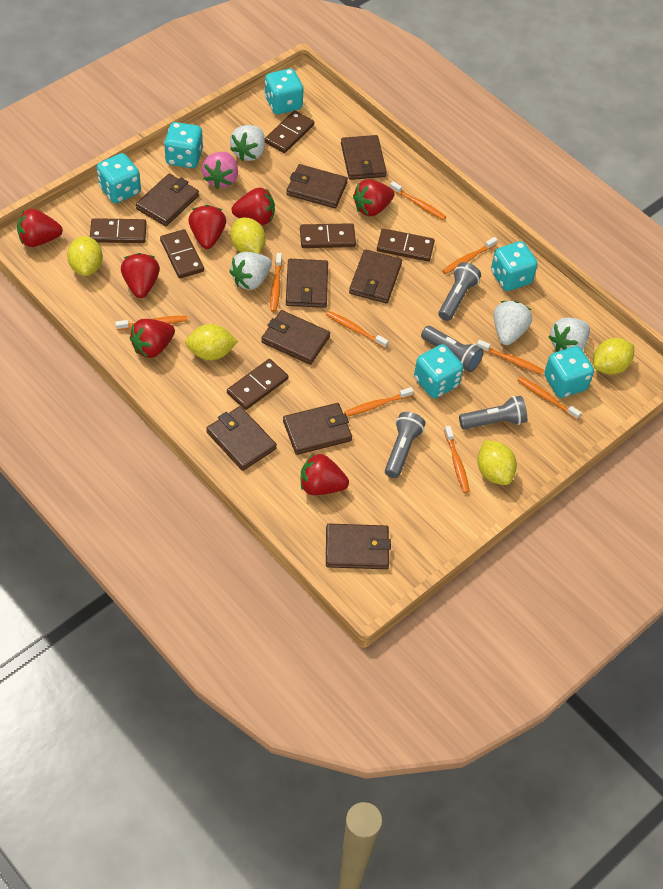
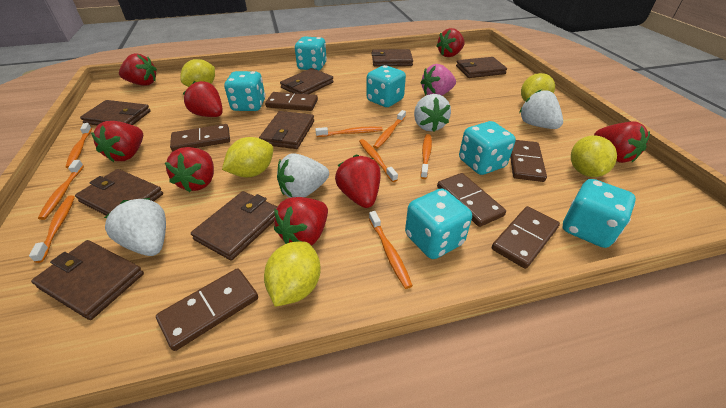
brown wallet: [136,174,199,226] [206,406,277,471] [261,310,330,365] [283,403,352,455] [286,164,348,208] [286,259,328,308] [326,524,391,569] [341,135,387,180] [349,249,402,303] = 9 -> [31,240,144,320] [75,169,163,216] [80,100,151,126] [191,191,277,261] [259,111,314,149] [280,68,334,94] [372,49,413,66] [456,57,507,78] = 8
grey flashlight: [385,412,425,478] [421,326,484,372] [438,262,481,321] [459,396,527,429] = 4 -> none = 0
orange toothbrush: [115,316,188,330] [270,253,282,312] [326,311,388,348] [344,387,413,417] [390,181,446,220] [442,237,498,274] [444,426,470,493] [477,340,544,375] [518,376,581,420] = 9 -> [29,195,75,263] [38,160,84,220] [66,123,92,168] [315,127,383,137] [359,139,398,182] [369,211,413,289] [373,110,406,149] [420,134,432,179] = 8
red strawberry: [17,209,63,247] [121,253,160,298] [130,319,175,358] [188,205,226,249] [232,187,275,225] [301,453,349,495] [353,179,394,217] = 7 -> [91,121,143,162] [119,53,157,86] [165,147,214,192] [183,81,223,117] [274,197,328,246] [335,155,381,208] [436,28,465,57] [594,121,650,163] = 8

